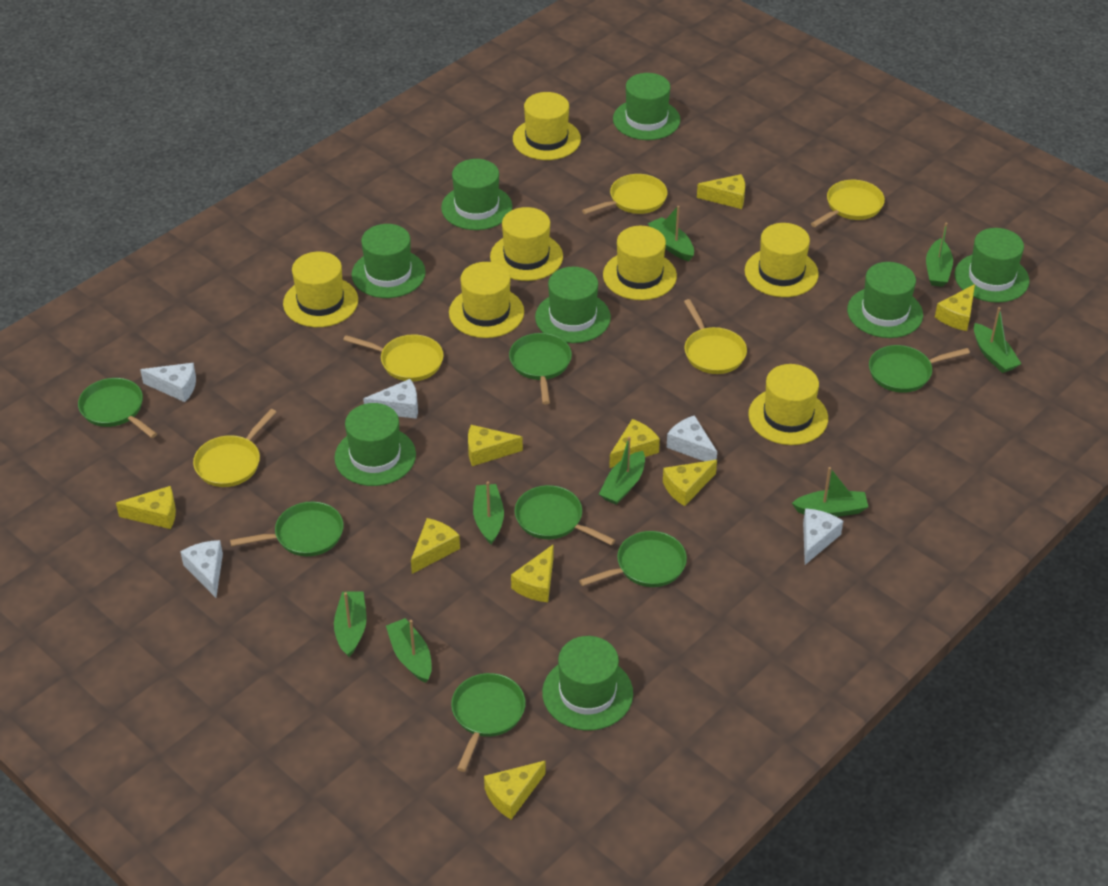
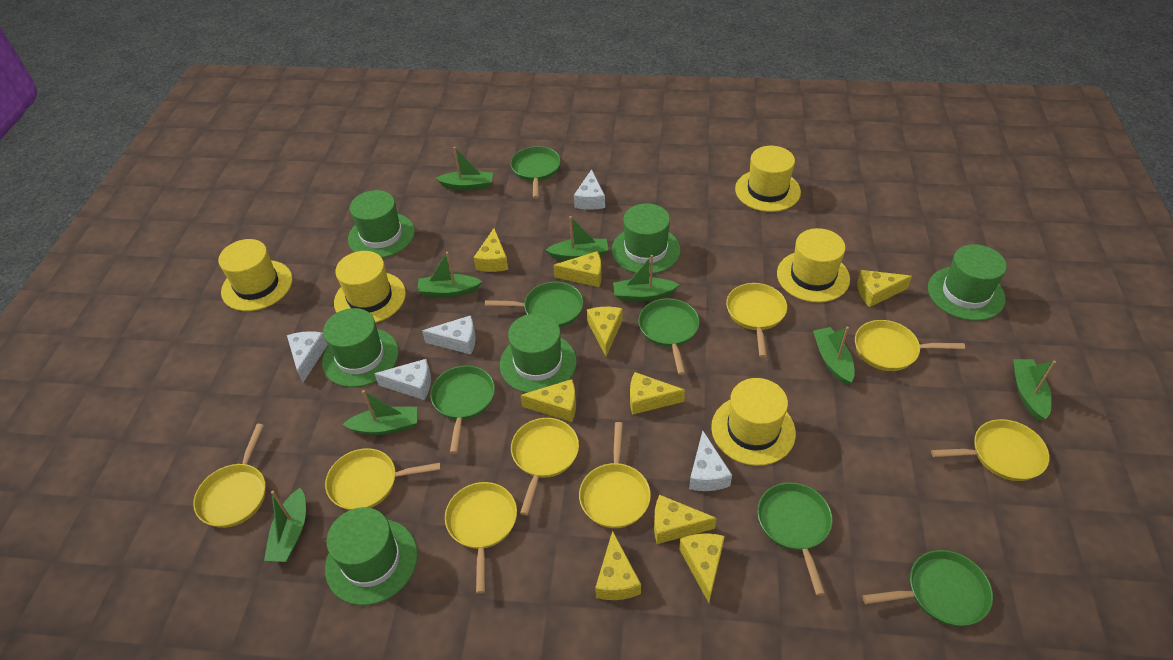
green hat: [334,403,416,486] [352,224,426,298] [441,159,512,230] [535,267,611,343] [542,636,633,730] [613,73,680,140] [847,262,923,338] [954,228,1030,303] = 8 -> [322,308,399,387] [325,507,418,605] [348,190,415,258] [500,313,577,393] [612,203,681,274] [928,244,1007,321] = 6
green pan: [78,378,157,438] [230,502,344,556] [451,673,526,772] [509,333,572,404] [515,485,615,545] [579,531,687,587] [869,345,970,393] = 7 -> [430,365,495,454] [485,282,583,327] [510,146,561,199] [638,298,700,375] [757,482,833,596] [862,550,993,626] = 6
yellow hat: [283,252,358,327] [449,262,524,338] [490,207,563,281] [513,92,581,160] [603,226,677,300] [744,223,819,297] [748,364,828,445] = 7 -> [218,239,292,311] [334,251,406,323] [711,378,796,466] [735,146,801,212] [777,228,850,303] = 5
yellow pan: [193,409,276,487] [343,334,444,382] [582,174,667,215] [684,299,747,374] [811,180,885,227] = 5 -> [193,424,266,528] [325,448,441,510] [445,482,517,594] [511,418,579,515] [579,422,651,528] [726,283,787,358] [855,320,965,371] [931,419,1050,481] = 8

